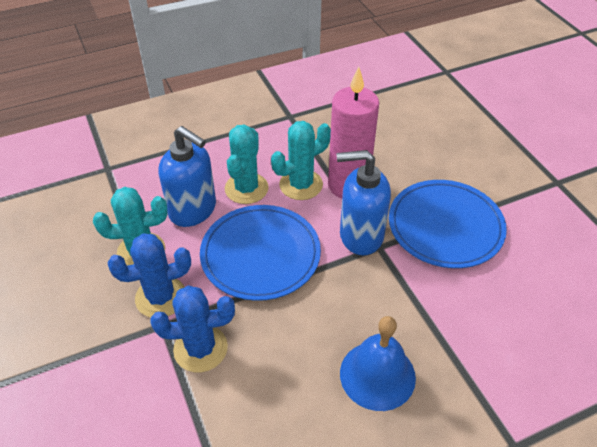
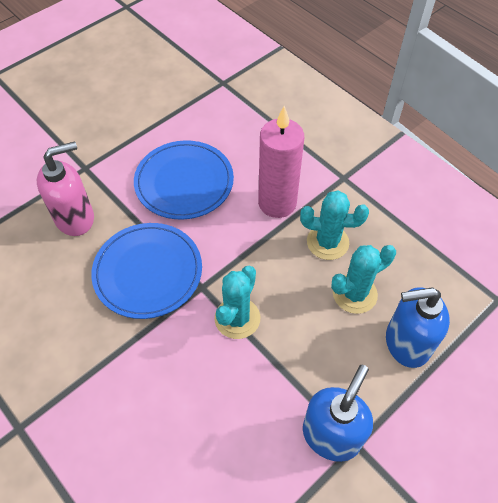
blue bell: [340,316,416,411] = 1 -> none = 0
blue cactus: [108,233,191,317] [150,285,235,372] = 2 -> none = 0
pink soap dispenser: none = 0 -> [37,141,94,236] = 1

